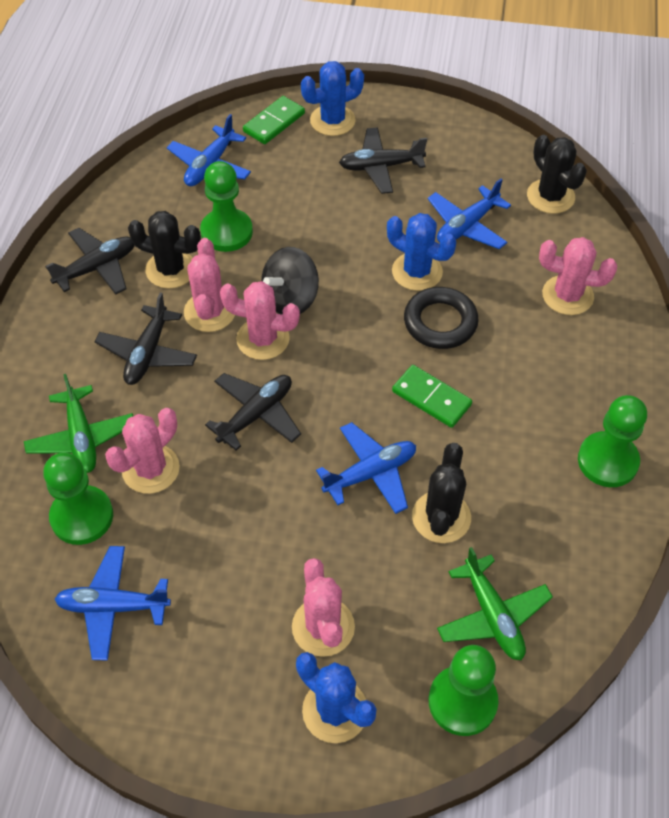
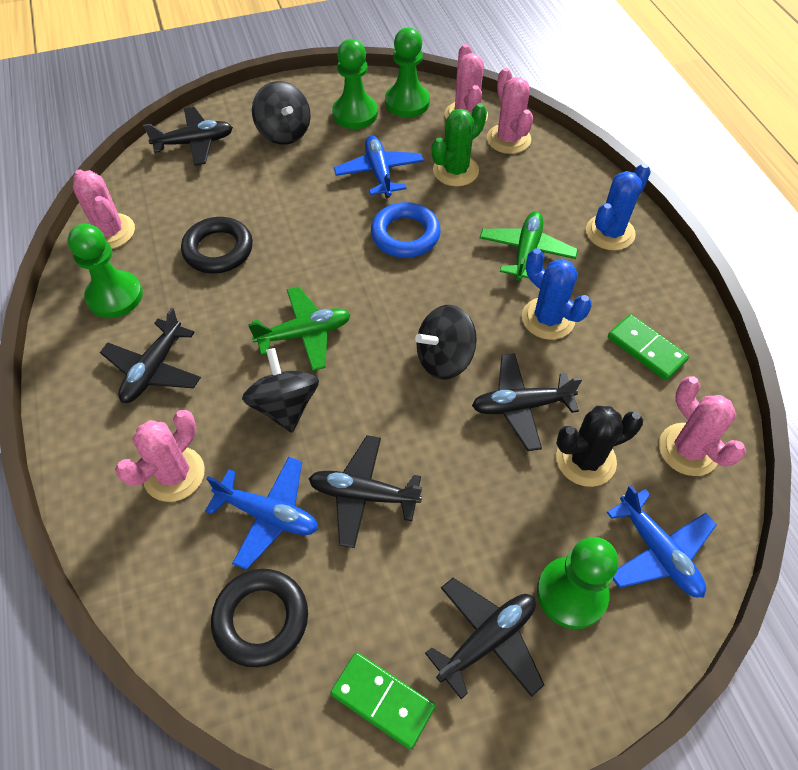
black cactus: [128,211,201,288] [412,443,471,543] [527,135,587,214] = 3 -> [556,406,643,487] = 1
black plane: [45,228,135,295] [95,292,197,385] [205,373,301,451] [339,127,427,194] = 4 -> [100,308,201,403] [143,107,233,166] [309,435,422,548] [425,578,544,699] [472,353,583,451] = 5
black ring: [404,287,479,349] = 1 -> [181,217,253,274] [211,569,308,667] = 2
black spinning top: [261,247,319,315] = 1 -> [242,348,319,433] [252,81,311,145] [415,305,477,380] = 3
blue cactus: [296,652,376,743] [301,61,364,136] [387,213,456,291] = 3 -> [522,248,592,340] [586,163,651,250] = 2
blue plane: [55,546,171,661] [167,114,251,186] [316,422,416,514] [428,178,511,249] = 4 -> [205,457,318,570] [334,135,424,198] [606,485,716,597] = 3
blue ring: none = 0 -> [371,202,441,258] = 1
green cactus: none = 0 -> [432,103,487,186] = 1

